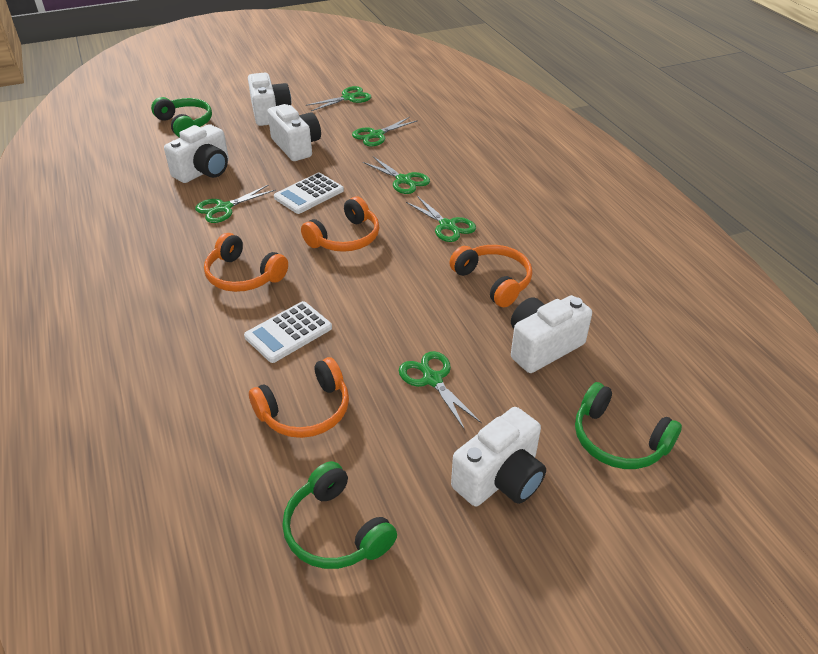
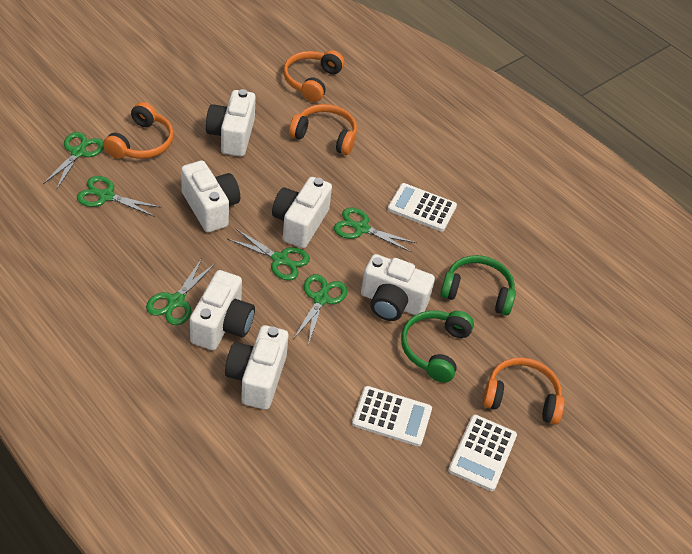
green headphones: [151,97,212,138] [282,461,397,569] [575,382,682,469] = 3 -> [401,311,474,383] [440,255,516,315] = 2
white calculator: [244,301,332,363] [274,173,344,214] = 2 -> [352,386,432,446] [388,183,457,232] [448,415,517,491] = 3
white camera: [164,124,229,183] [248,72,291,126] [267,104,321,161] [451,407,546,506] [511,295,592,373] = 5 -> [181,161,240,232] [190,270,255,350] [206,89,256,157] [225,325,288,410] [272,177,332,248] [361,254,435,321] = 6

